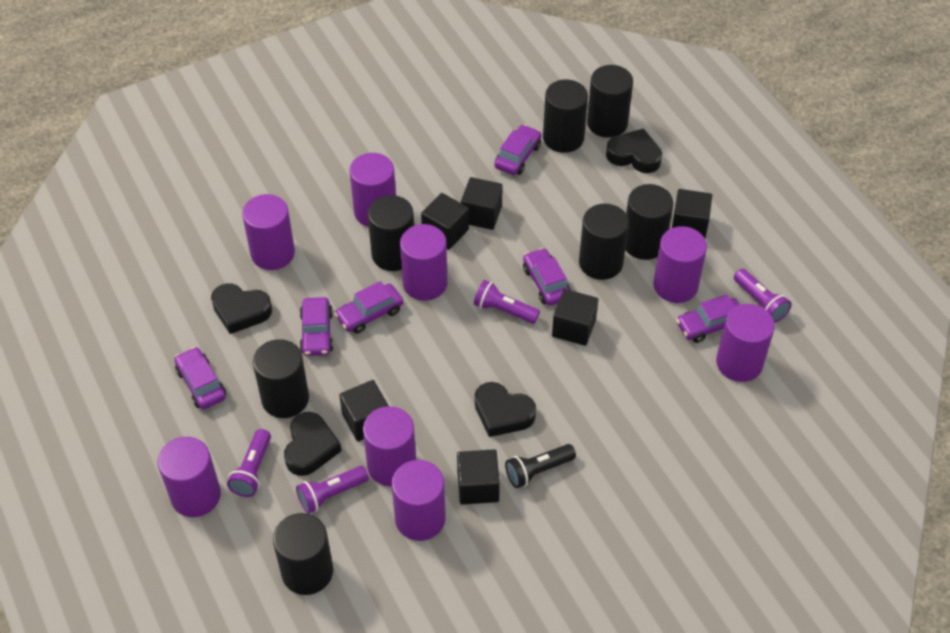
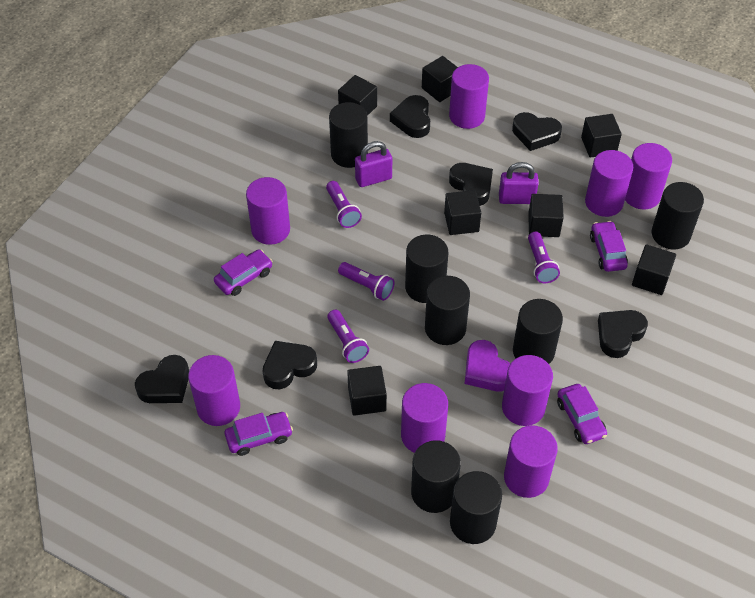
black cube: [339,380,389,441] [421,193,469,250] [457,449,500,505] [461,177,503,230] [552,289,598,346] [672,189,712,238] = 6 -> [338,75,377,116] [347,366,387,416] [422,56,458,102] [444,190,481,235] [528,194,564,237] [581,114,622,158] [632,244,676,295] = 7
black flashlight: [505,444,576,488] = 1 -> none = 0
black heart: [211,283,272,334] [284,412,341,476] [475,382,536,437] [606,128,662,173] = 4 -> [135,355,189,403] [263,341,317,389] [390,95,430,138] [449,163,493,206] [512,112,562,151] [598,310,648,358] = 6
purple car: [174,347,226,409] [300,297,333,356] [335,281,403,334] [495,124,541,175] [523,248,571,306] [676,294,740,343] = 6 -> [214,249,273,296] [225,412,293,456] [557,384,607,444] [590,221,628,272] = 4
purple heart: none = 0 -> [465,340,510,391] = 1
purple padlock: none = 0 -> [355,141,392,187] [499,162,539,204] = 2

